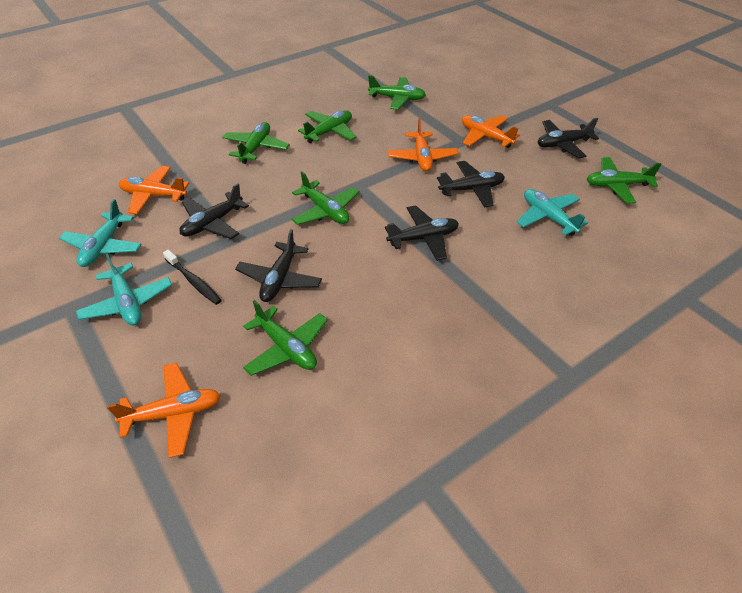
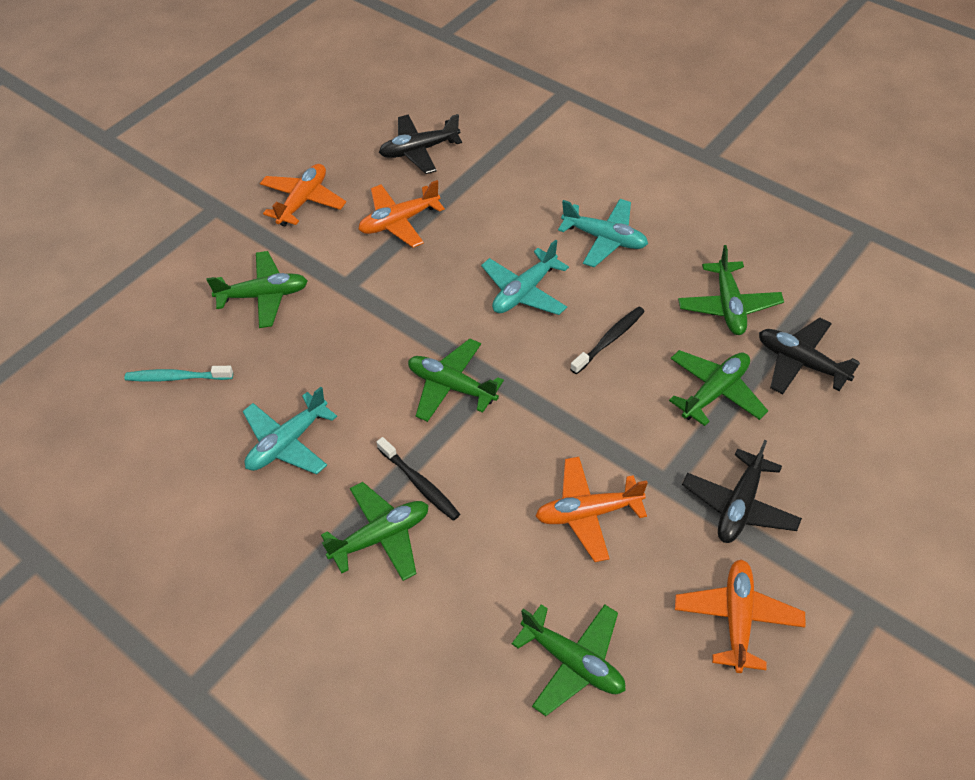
black plane: [179,184,249,239] [235,229,322,302] [385,205,459,261] [437,161,505,207] [538,118,599,158] = 5 -> [379,114,462,174] [682,440,802,543] [759,317,860,394] = 3
black toothbrush: [163,250,222,305] = 1 -> [377,437,460,521] [570,307,645,374] = 2
turquoise toothbrush: none = 0 -> [124,366,233,382] = 1

